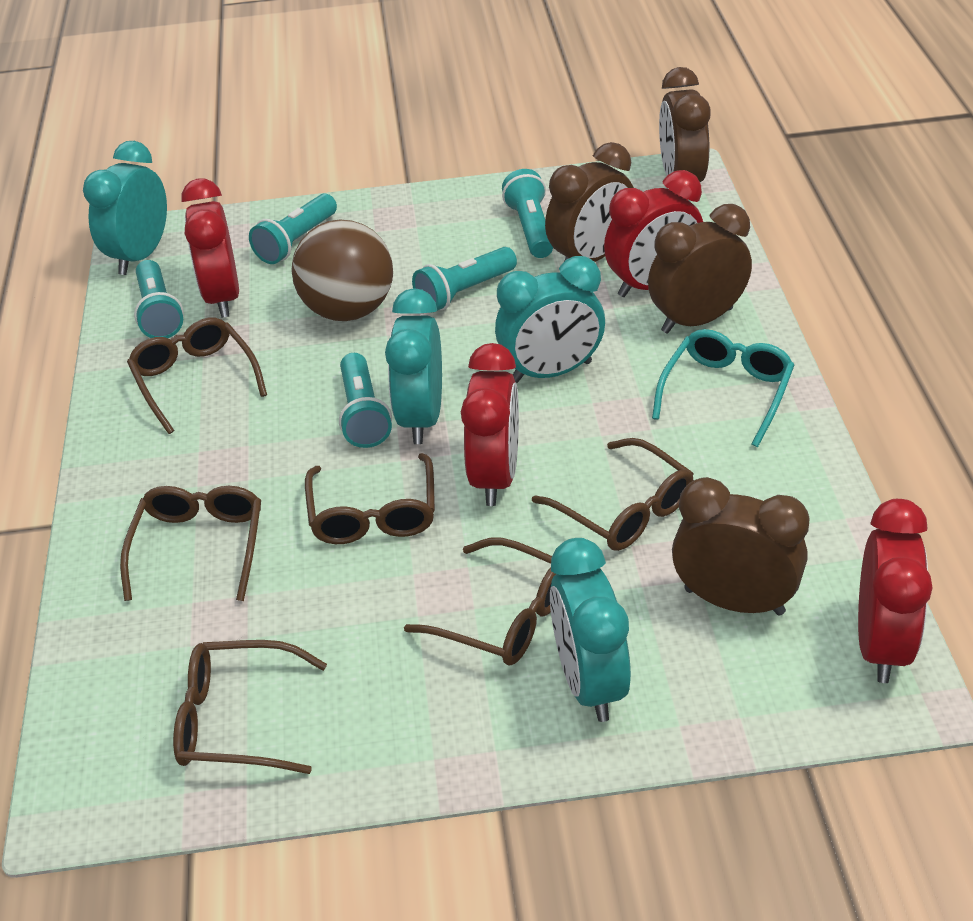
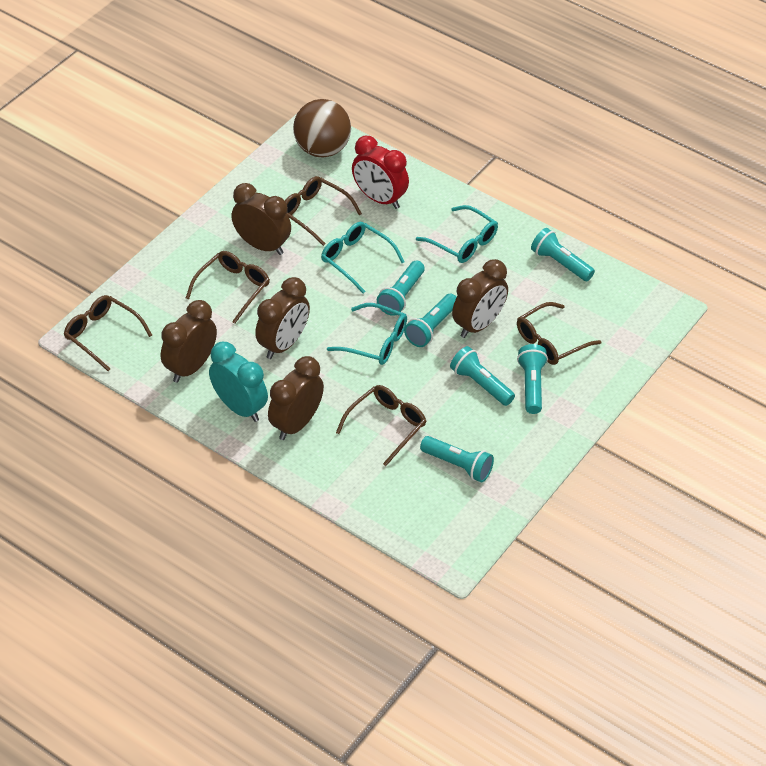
brown clock: [545,142,634,262] [648,204,752,334] [659,67,711,182] [672,477,810,616] = 4 -> [161,300,217,383] [231,183,291,255] [255,277,310,359] [268,356,324,440] [452,259,508,338] = 5
brown glasses: [120,486,261,601] [127,318,267,434] [173,640,327,774] [305,453,435,544] [404,538,556,665] [532,438,694,551] = 6 -> [64,295,152,371] [186,251,270,324] [285,176,362,246] [336,385,426,466] [517,302,602,365] = 5
red clock: [182,178,239,318] [461,343,519,506] [604,170,703,297] [858,499,933,683] = 4 -> [352,136,409,209] = 1
turquoise clock: [83,141,167,275] [385,288,442,444] [495,256,605,383] [550,538,631,722] = 4 -> [209,342,268,422] = 1
turquoise flashlight: [134,260,184,338] [249,194,337,264] [339,353,392,448] [412,247,517,311] [502,169,553,258] = 5 -> [377,260,425,316] [404,294,457,347] [420,436,494,482] [450,346,515,406] [517,344,548,414] [531,228,595,281] = 6
turquoise glasses: [652,329,794,447] = 1 -> [321,222,405,294] [327,303,407,365] [416,205,498,263] = 3

